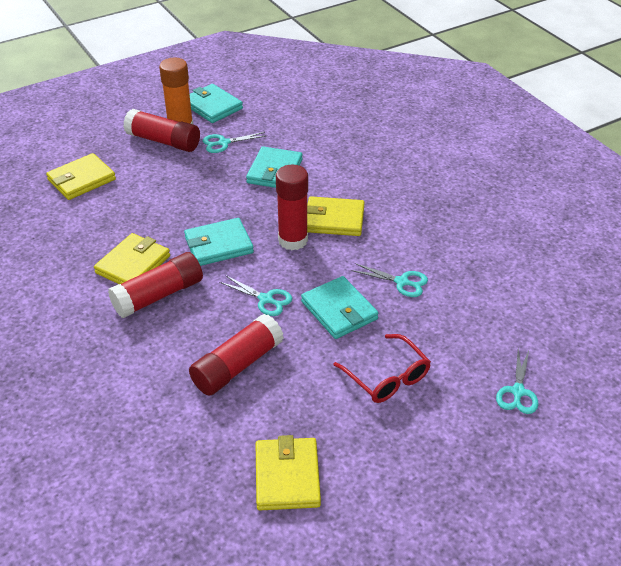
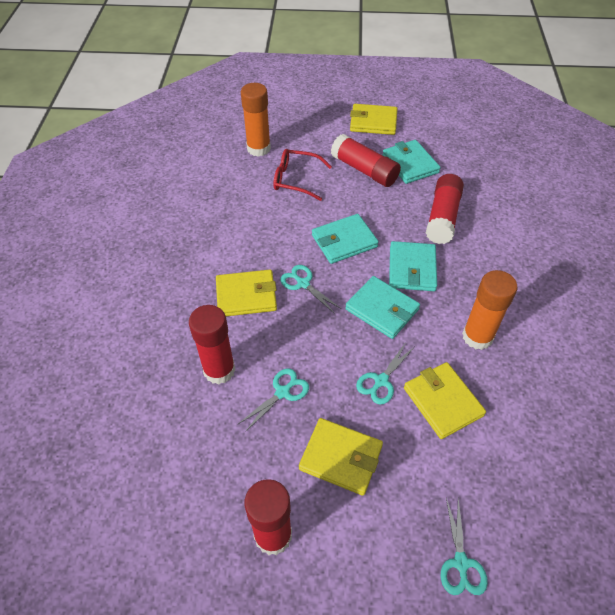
orange glue stick: [159,58,193,124] = 1 -> [241,83,271,157] [462,270,517,350] = 2

